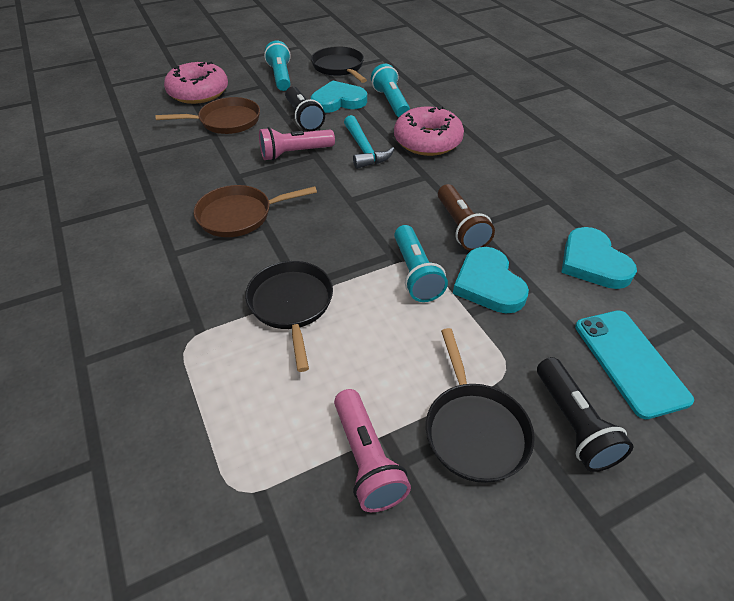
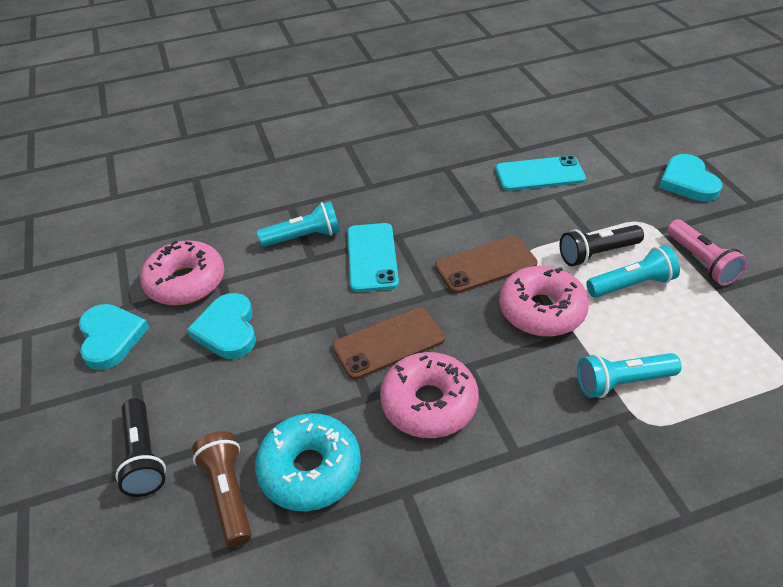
black pan: [245,261,333,372] [311,46,367,83] [426,328,535,483] = 3 -> none = 0
brown pan: [155,97,260,134] [194,185,317,237] = 2 -> none = 0
brown phone: none = 0 -> [332,307,445,380] [435,236,537,293] = 2
pink donut: [164,62,228,104] [394,106,464,156] = 2 -> [140,240,224,305] [380,352,479,438] [499,266,589,336] = 3
pink flashlight: [259,127,335,161] [334,389,411,512] = 2 -> [667,219,748,286] = 1
turquoise donut: none = 0 -> [255,413,361,511] = 1
turquoise hammer: [344,115,394,169] = 1 -> none = 0
turquoise phone: [575,310,694,419] = 1 -> [347,223,399,292] [496,155,586,191] = 2

